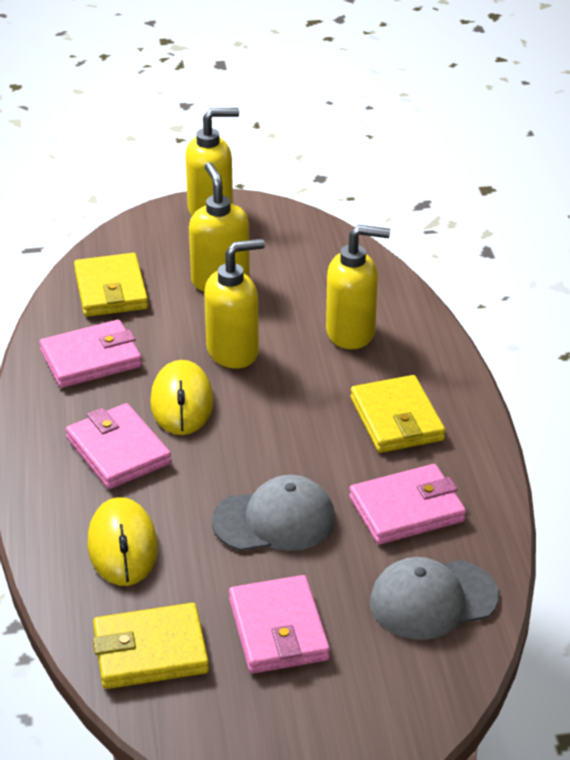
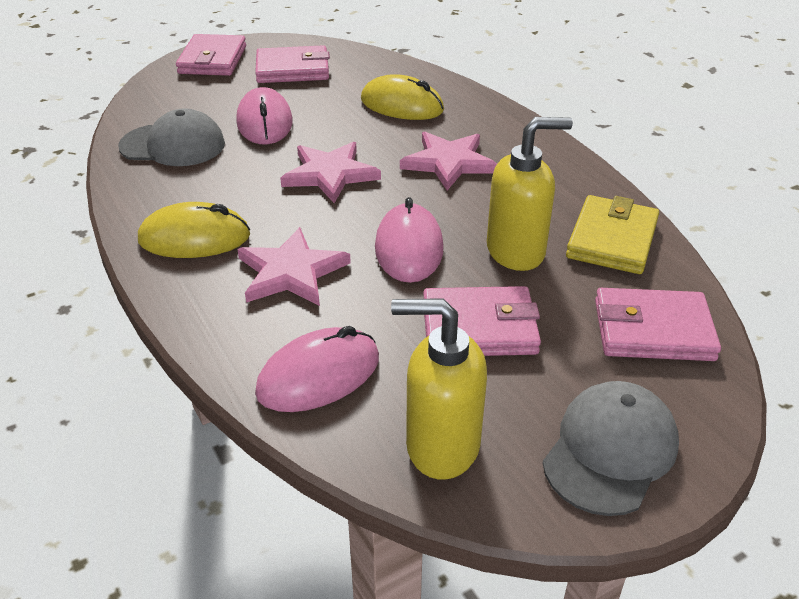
pink mouse: none = 0 -> [236,87,293,144] [255,326,379,412] [375,197,444,283] = 3
pink star: none = 0 -> [237,227,351,306] [280,142,381,203] [400,132,497,190] = 3
yellow soap dispenser: [185,108,239,216] [189,162,250,292] [204,239,265,369] [326,225,390,349] = 4 -> [391,298,487,480] [487,117,573,271] = 2
yellow wallet: [74,253,148,317] [93,603,209,689] [350,375,446,453] = 3 -> [566,195,659,274] = 1

